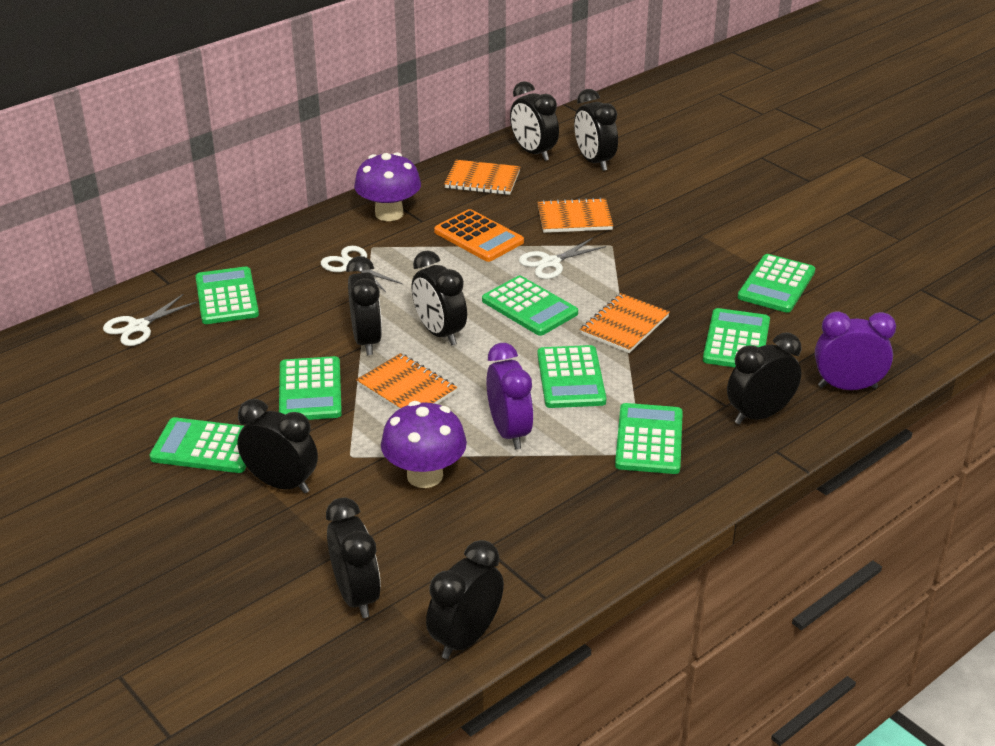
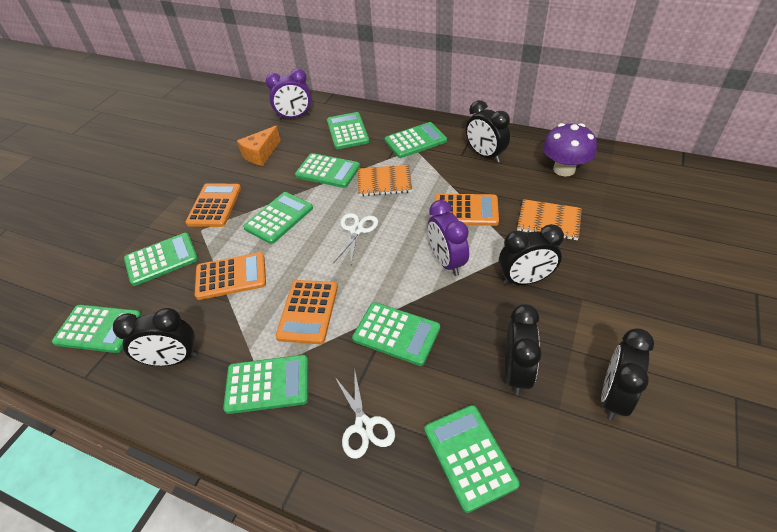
black clock: [237,399,318,494] [326,497,381,618] [346,256,382,355] [412,251,467,346] [426,540,504,659] [510,81,559,161] [574,89,618,171] [727,333,801,424] = 8 -> [113,308,197,366] [466,100,510,163] [499,224,564,285] [505,304,542,395] [601,328,654,420] = 5
green calculator: [149,417,247,473] [195,267,259,324] [279,356,342,420] [482,276,578,336] [537,345,606,408] [615,403,683,474] [703,308,770,367] [738,254,815,313] = 8 -> [52,305,142,353] [124,233,198,286] [223,355,308,414] [243,192,313,244] [295,153,360,188] [327,112,369,149] [352,302,440,366] [385,122,447,158] [424,405,520,513] = 9
orange calculator: [434,209,524,262] = 1 -> [185,183,241,227] [195,252,266,300] [275,280,338,344] [435,194,499,226] = 4
orange cheese: none = 0 -> [237,126,281,166] = 1
orange notebook: [356,353,457,410] [444,160,520,195] [537,197,613,233] [580,293,670,353] = 4 -> [358,165,412,197] [517,199,582,240] = 2
purple mushroom: [354,152,421,221] [381,401,467,488] = 2 -> [543,123,597,177] = 1
white scissors: [103,294,197,346] [321,246,403,292] [519,238,606,279] = 3 -> [334,213,378,264] [334,368,395,459] = 2

